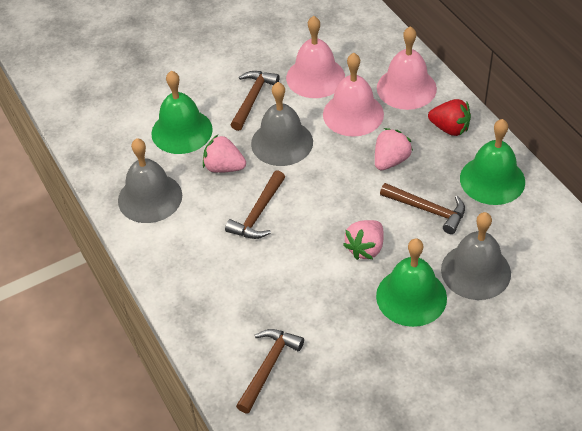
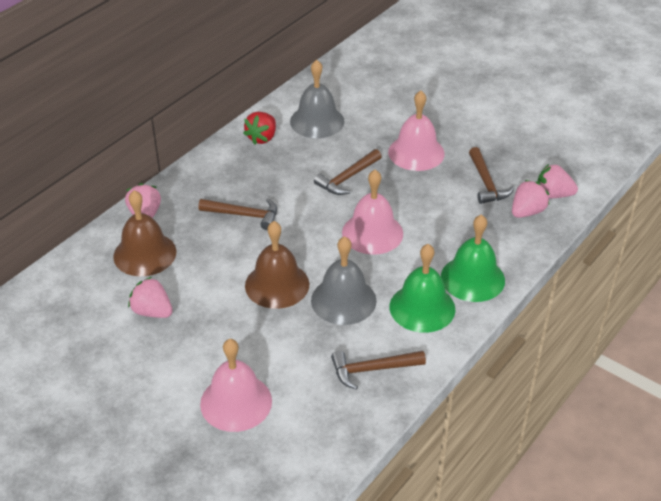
brown bell: none = 0 -> [113,190,176,276] [245,221,309,309] = 2
green bell: [151,71,213,154] [376,238,447,327] [460,119,525,205] = 3 -> [390,244,455,333] [441,214,505,302] = 2
grey bell: [118,138,182,223] [251,82,313,166] [441,212,511,300] = 3 -> [290,60,344,138] [311,236,377,325] = 2
pink strawberry: [203,135,246,173] [343,220,384,260] [375,128,413,170] = 3 -> [125,183,161,218] [128,277,173,318] [512,180,550,218] [537,164,578,199] = 4

